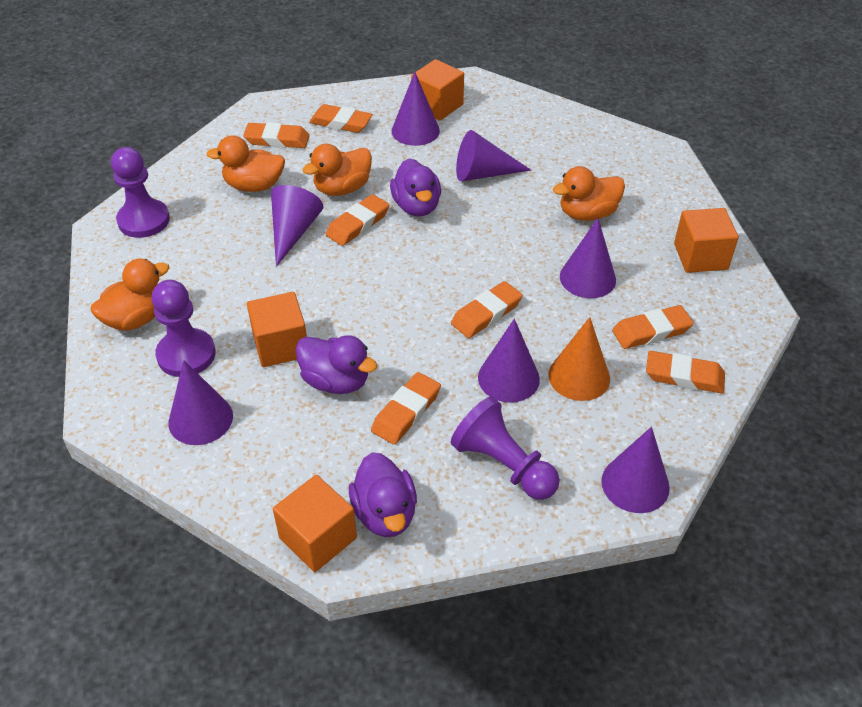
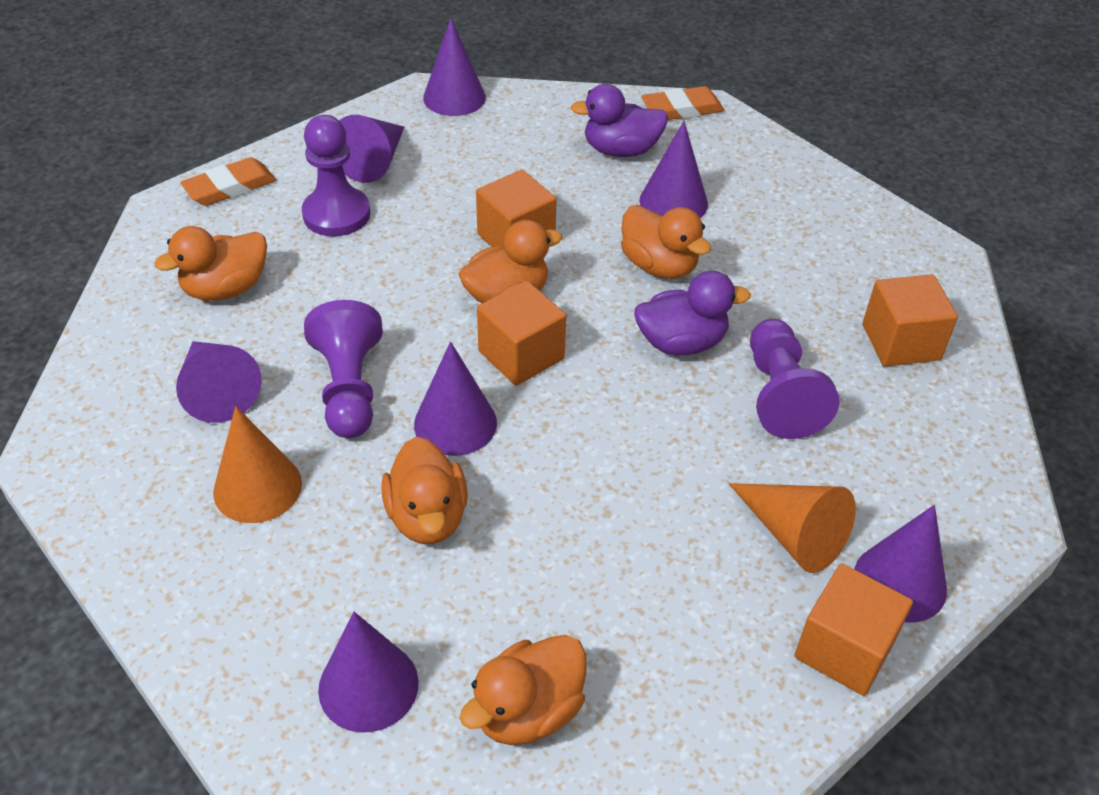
orange cone: [548,317,610,401] = 1 -> [213,406,302,523] [729,483,856,573] = 2
orange duck: [90,259,170,331] [206,135,285,192] [302,144,372,196] [553,166,625,221] = 4 -> [154,226,267,301] [381,437,468,544] [459,220,562,303] [460,635,587,745] [621,205,711,279] = 5
orange eraser: [243,122,310,148] [309,104,373,133] [326,194,389,246] [371,372,441,445] [451,281,523,338] [612,305,693,349] [646,351,725,393] = 7 -> [180,157,276,206] [641,86,724,120] = 2
purple duck: [295,335,377,394] [349,452,417,537] [390,158,441,216] = 3 -> [571,84,668,157] [634,271,751,355] = 2

